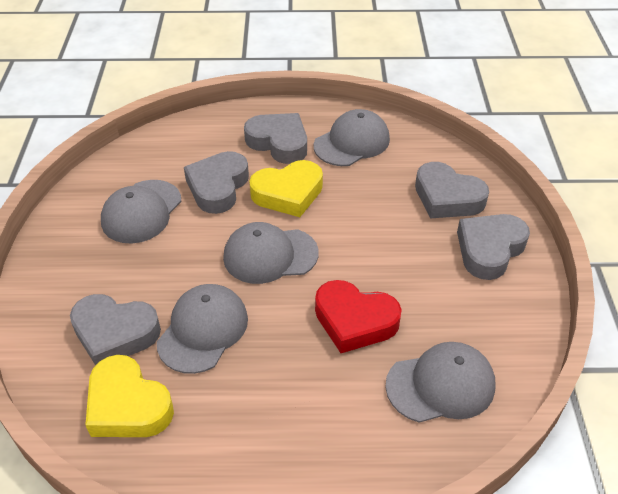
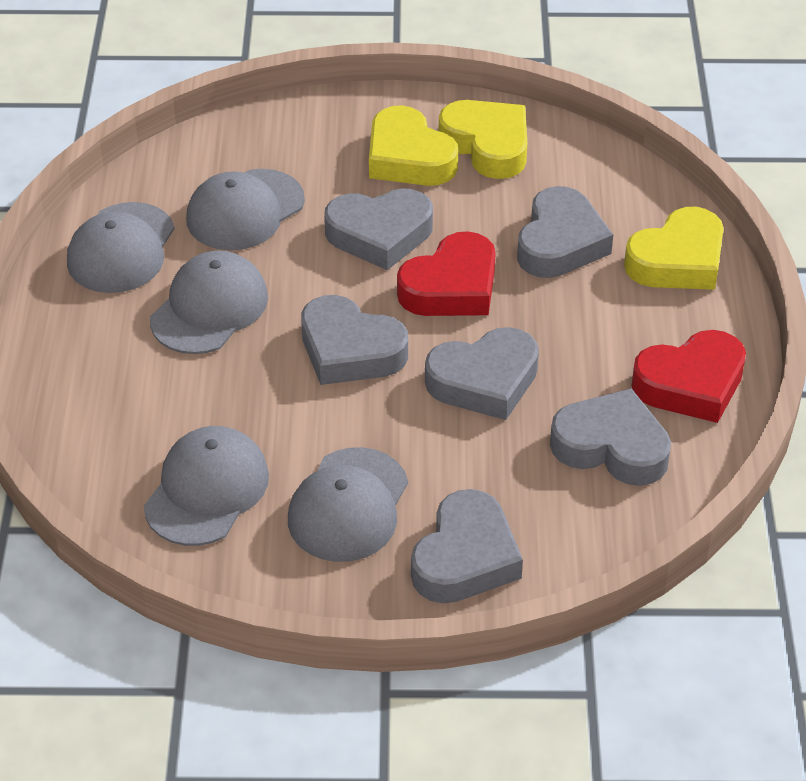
grey heart: [70,294,161,366] [184,151,249,214] [244,113,307,164] [415,162,489,218] [457,214,530,280] = 5 -> [301,295,408,385] [324,188,433,270] [411,489,523,603] [425,327,539,420] [517,186,613,278] [550,388,671,486] = 6
red heart: [315,280,402,353] = 1 -> [397,231,496,316] [632,330,746,423] = 2
yellow heart: [85,355,174,437] [249,160,323,217] = 2 -> [369,105,458,186] [439,100,527,179] [624,207,724,290] = 3

